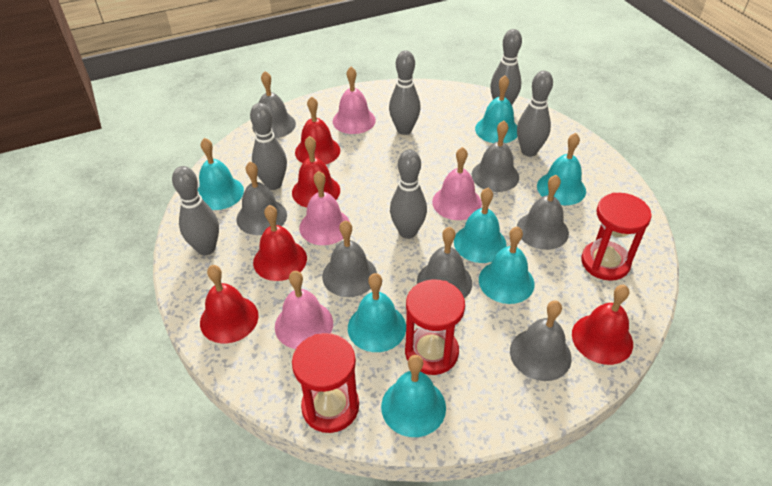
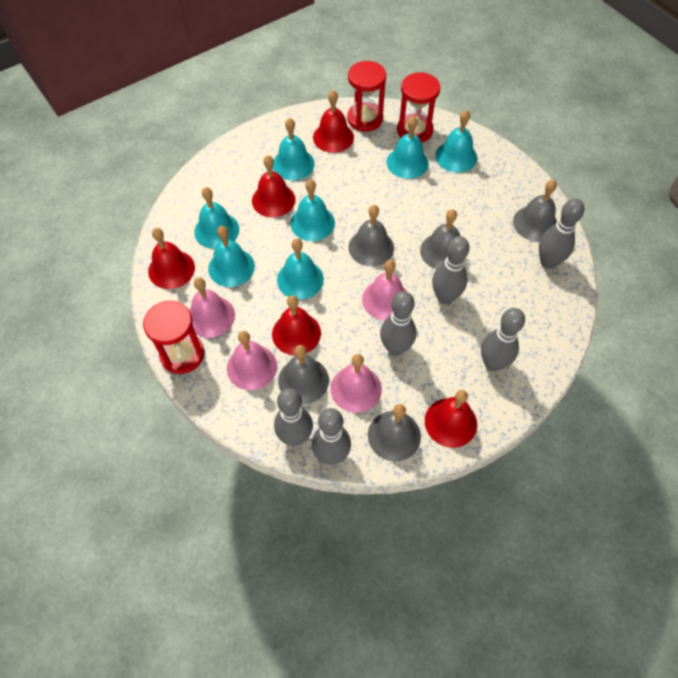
grey bell: [237,162,287,235] [252,71,296,138] [322,220,377,297] [417,227,472,299] [472,120,519,192] [510,300,572,381] [517,175,569,250] = 7 -> [278,345,329,404] [349,205,394,266] [368,404,421,461] [420,209,465,269] [513,180,557,242] = 5

